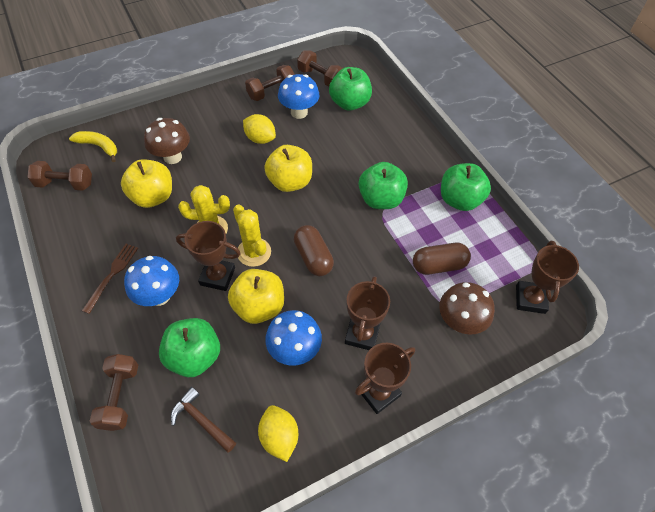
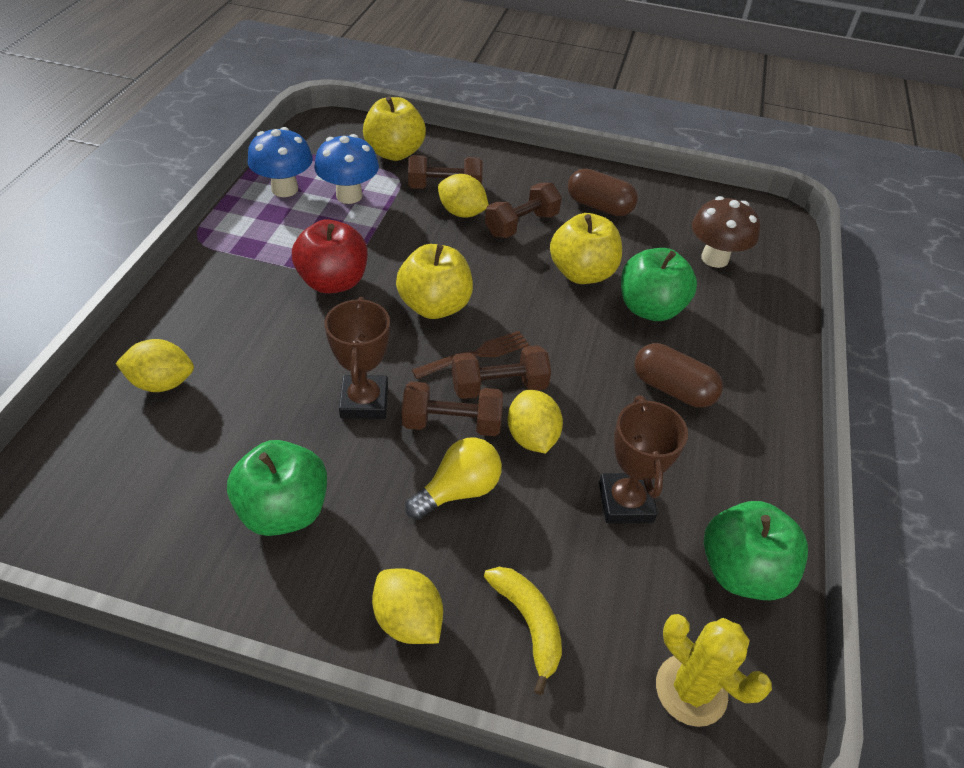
blue mushroom: [124,256,179,306] [265,310,322,366] [278,74,319,119] = 3 -> [248,127,313,197] [314,134,379,204] = 2
brown hammer: [171,387,236,453] = 1 -> none = 0
brown mushroom: [144,118,190,164] [439,282,495,335] = 2 -> [692,196,760,268] = 1
brown trophy: [176,221,241,291] [345,276,390,350] [355,343,415,414] [516,241,579,314] = 4 -> [325,297,390,419] [599,396,688,523] = 2
green apple: [159,318,220,377] [329,67,372,111] [359,162,408,209] [441,163,491,211] = 4 -> [227,440,327,536] [621,248,697,321] [704,501,808,600] = 3
red apple: none = 0 -> [292,219,367,294] = 1
yellow cactus: [178,185,230,233] [233,205,271,267] = 2 -> [656,614,772,727] = 1
yellow lemon: [243,114,276,144] [258,405,298,462] = 2 -> [116,339,194,392] [372,568,443,644] [438,174,489,218] [508,390,563,453] = 4
yellow light bulb: none = 0 -> [405,438,502,520] = 1

